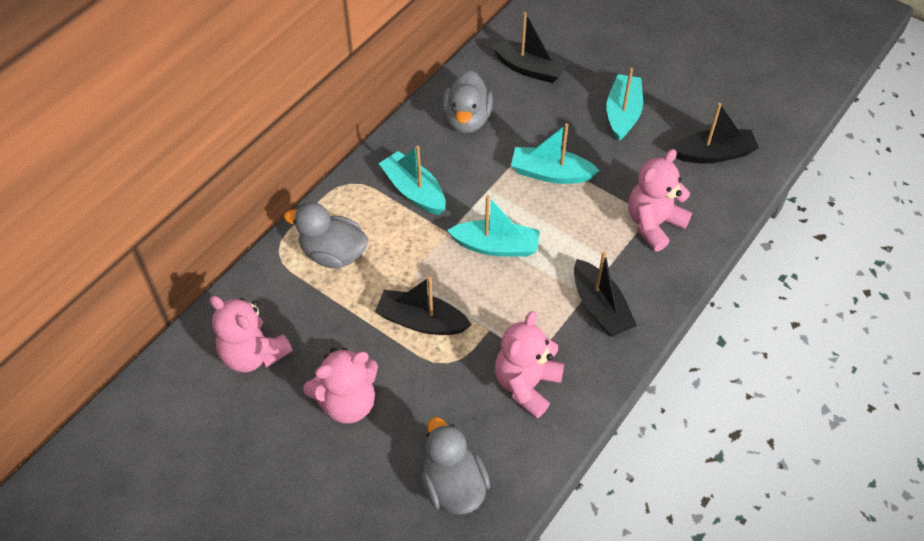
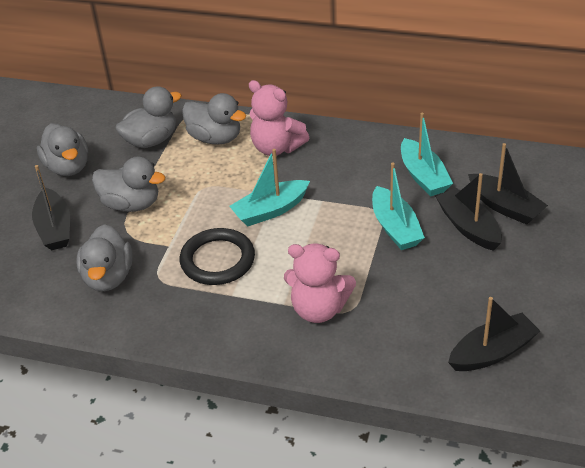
black ring: none = 0 -> [180,228,255,285] = 1
grey duck: [284,202,368,268] [421,417,490,515] [442,70,493,133] = 3 -> [37,123,88,176] [76,224,133,291] [92,156,165,212] [115,86,182,148] [182,93,246,145] = 5
pink teddy bear: [209,296,293,373] [303,347,378,424] [495,311,565,418] [628,149,692,251] = 4 -> [249,80,309,156] [284,244,356,323] = 2
turquoise boat: [379,146,445,215] [447,195,540,257] [511,123,600,184] [606,68,643,141] = 4 -> [229,149,310,226] [372,162,425,250] [401,113,453,196] = 3

